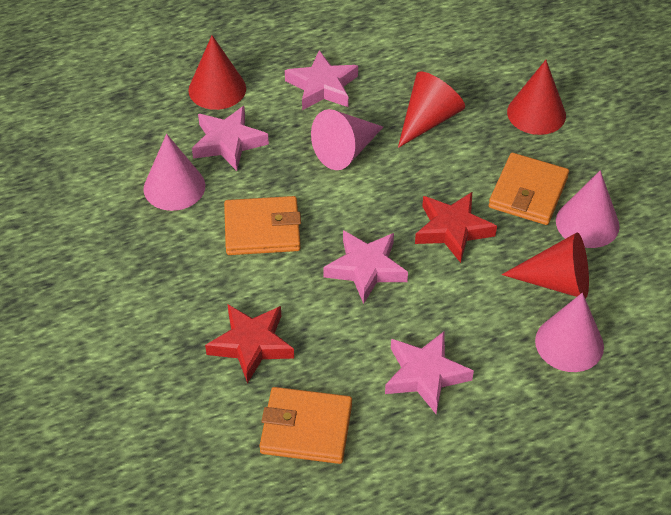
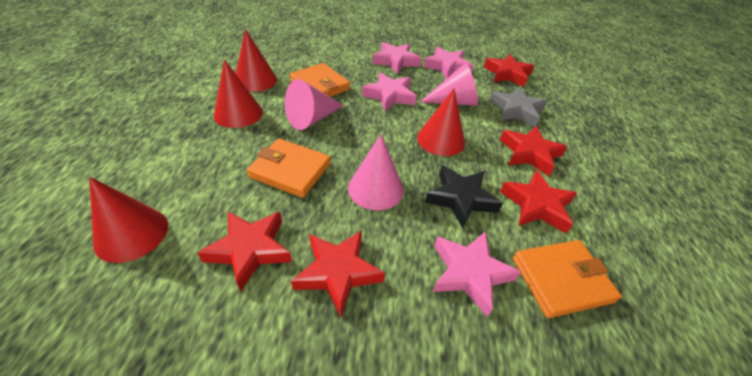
black star: none = 0 -> [425,165,503,229] = 1
grey star: none = 0 -> [489,87,547,127] = 1
pink cone: [144,134,205,211] [311,109,383,170] [535,293,604,372] [556,170,620,248] = 4 -> [285,79,344,130] [348,135,404,210] [420,63,478,106] = 3
red star: [205,304,294,384] [415,192,497,263] = 2 -> [197,211,292,292] [291,231,385,317] [484,54,534,87] [500,126,567,176] [500,170,577,233] = 5

